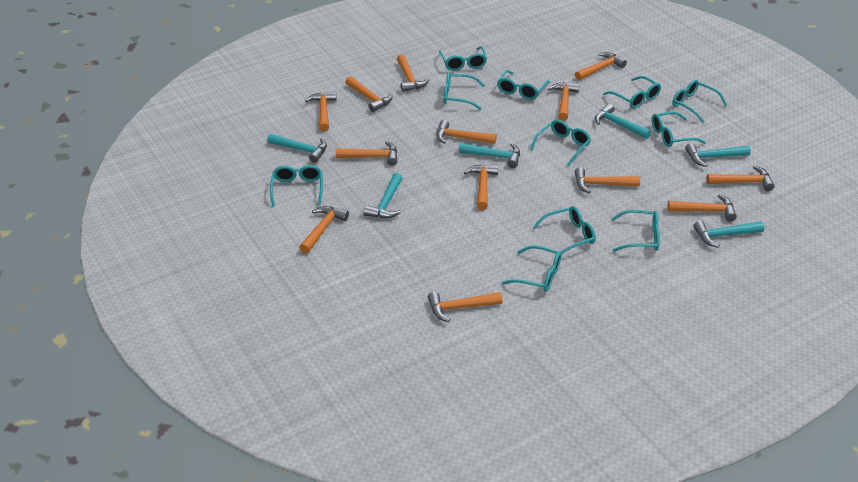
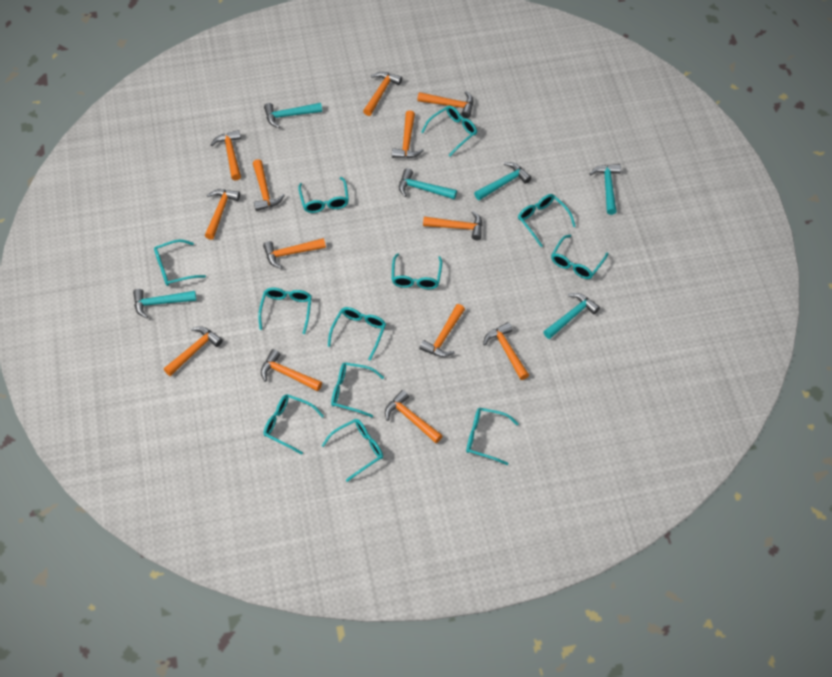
turquoise glasses: [270,165,323,206] [439,46,487,71] [443,72,485,110] [497,70,550,100] [502,245,562,292] [530,120,591,166] [533,206,596,256] [603,76,661,108] [611,210,660,252] [651,111,706,147] [672,80,727,123] = 11 -> [154,240,206,286] [258,288,312,334] [263,394,324,455] [298,177,349,213] [322,419,383,482] [328,307,386,361] [331,362,384,417] [392,253,442,289] [421,106,477,156] [466,408,519,465] [518,194,576,247] [551,235,608,279] = 12

